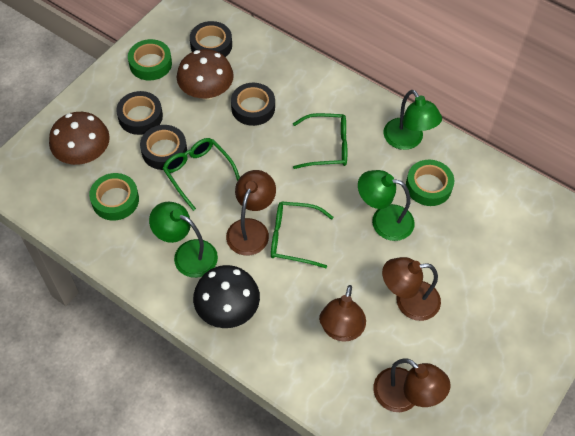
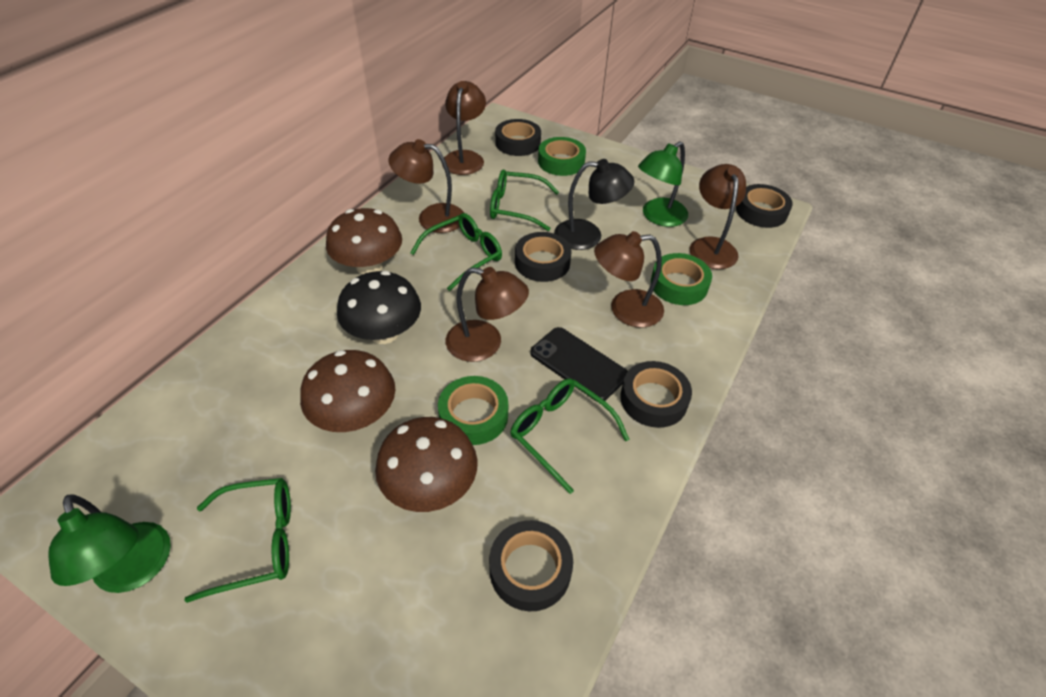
black lamp: none = 0 -> [554,159,634,250] = 1
black phone: none = 0 -> [530,327,628,401] = 1
black tape: [116,91,163,135] [140,125,187,170] [190,21,232,57] [231,83,275,126] = 4 -> [489,520,573,611] [495,119,541,156] [515,232,572,282] [620,361,692,428] [736,184,793,228] = 5
brown lamp: [226,170,276,256] [319,285,366,342] [373,358,451,412] [382,257,441,321] = 4 -> [389,139,464,233] [442,81,486,175] [446,267,529,362] [594,231,664,328] [689,164,746,269] = 5
brown mushroom: [49,112,110,165] [177,49,234,100] = 2 -> [300,350,395,432] [326,208,402,274] [375,417,478,512] = 3
green glasses: [162,138,240,211] [271,201,333,268] [293,113,347,169] = 3 -> [184,478,291,603] [410,213,502,291] [490,170,559,231] [510,378,629,494] = 4
green lamp: [149,202,218,278] [358,170,415,241] [383,90,442,150] = 3 -> [48,495,171,593] [638,141,688,227] = 2

